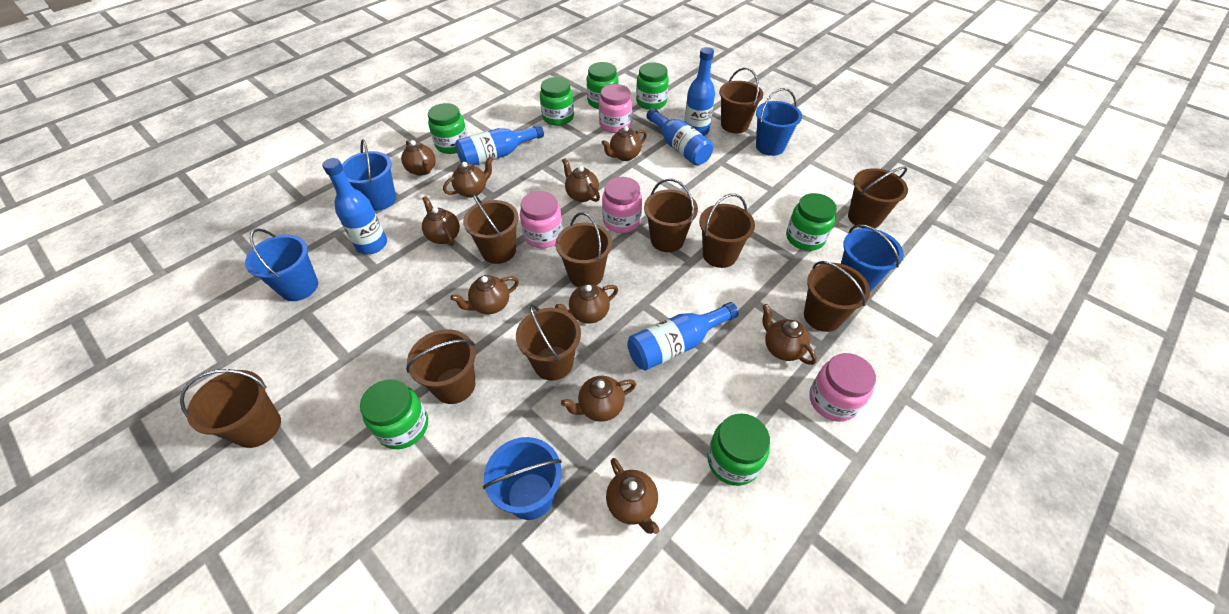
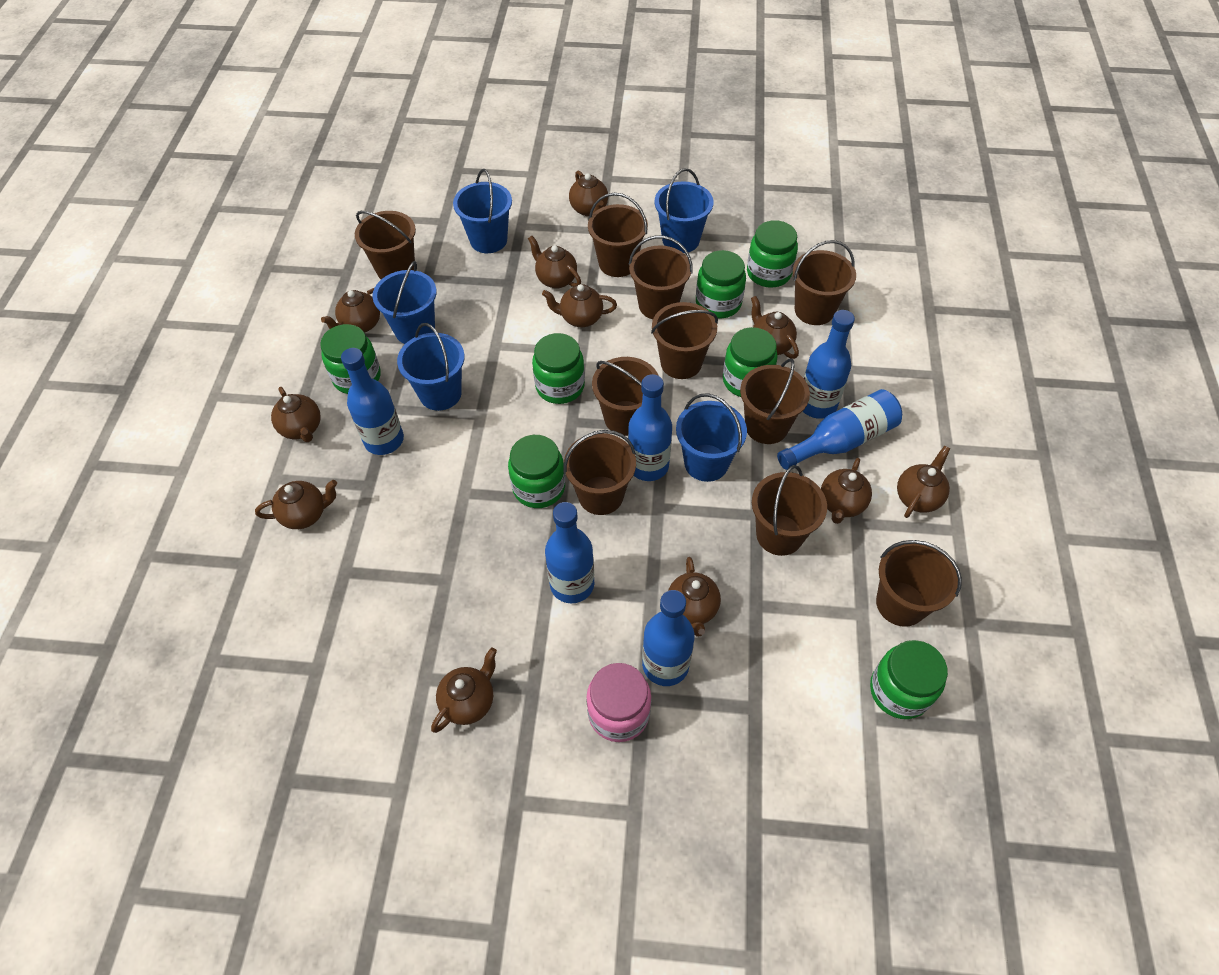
blue bottle: [322,158,387,254] [455,125,544,165] [627,302,739,371] [646,108,713,166] [684,47,715,136] = 5 -> [341,348,404,455] [545,502,594,603] [628,374,672,481] [642,590,695,686] [777,389,902,470] [803,310,855,419] = 6
brown teapot: [401,140,436,176] [422,196,460,246] [443,157,493,198] [450,275,519,314] [555,284,618,323] [561,376,636,422] [562,158,600,202] [601,126,647,161] [606,458,660,534] [762,304,817,365] = 10 -> [255,480,337,529] [271,387,321,442] [321,288,380,333] [431,648,497,733] [528,236,581,289] [542,284,617,327] [569,171,608,216] [668,557,721,637] [751,296,799,359] [821,458,872,524] [897,446,950,518] = 11
pink jar: [520,191,563,248] [599,84,632,133] [602,177,642,233] [809,353,876,422] = 4 -> [587,663,651,742] = 1

